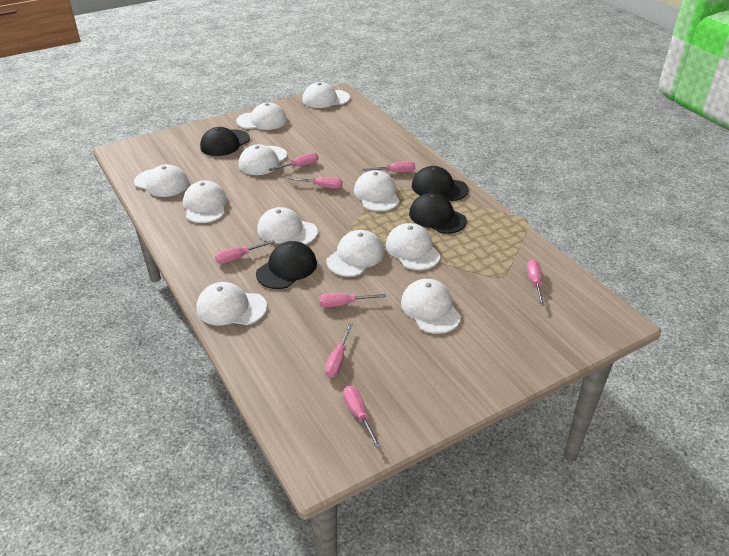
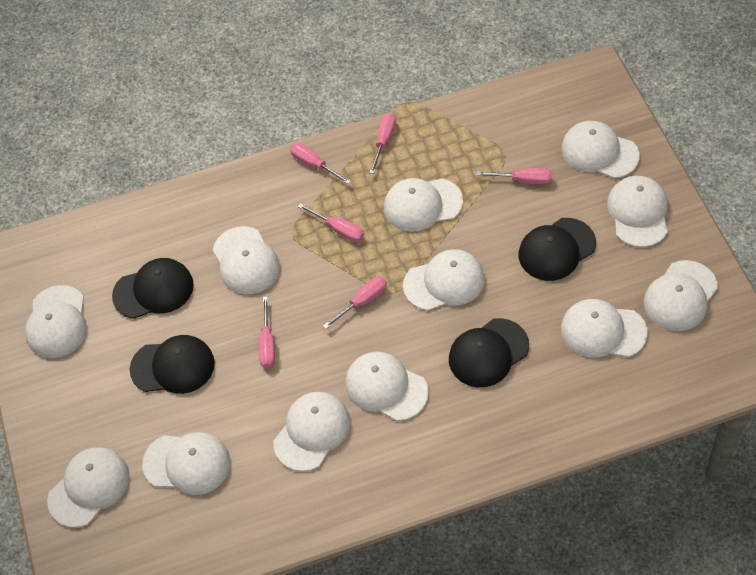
pink screwdriver: [215,240,275,264] [269,153,318,171] [289,177,342,189] [319,293,386,307] [325,323,353,378] [343,386,381,448] [362,161,415,172] [527,260,545,306] = 8 -> [259,296,275,368] [290,143,351,184] [298,203,364,242] [323,277,387,329] [369,113,396,174] [476,168,552,184] = 6
white cap: [134,164,189,197] [183,180,227,223] [196,282,267,325] [236,102,287,130] [239,144,287,175] [257,207,318,245] [302,82,350,108] [327,230,384,277] [354,170,400,211] [386,223,441,270] [401,279,461,334] = 11 -> [25,285,87,358] [47,448,130,528] [142,432,231,495] [213,226,280,294] [273,392,350,471] [345,352,428,421] [384,178,463,232] [403,249,485,311] [561,299,648,358] [562,121,640,179] [607,176,668,247] [644,260,718,331] = 12

